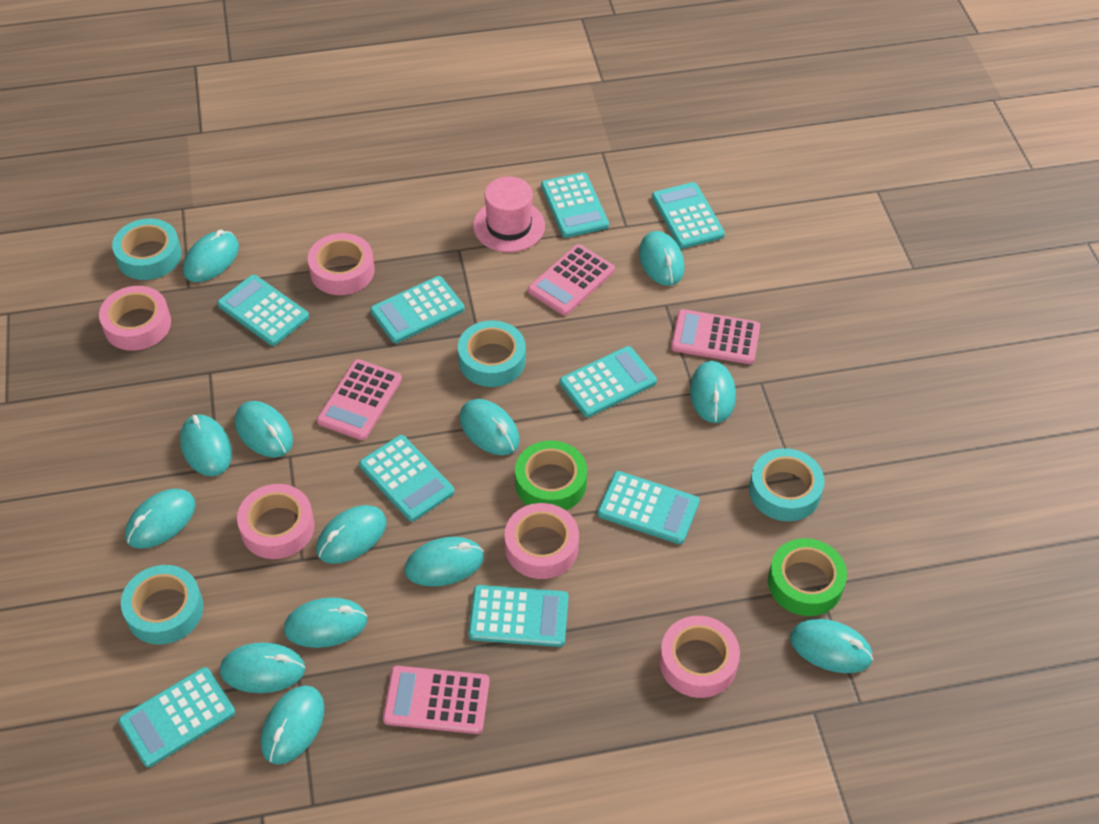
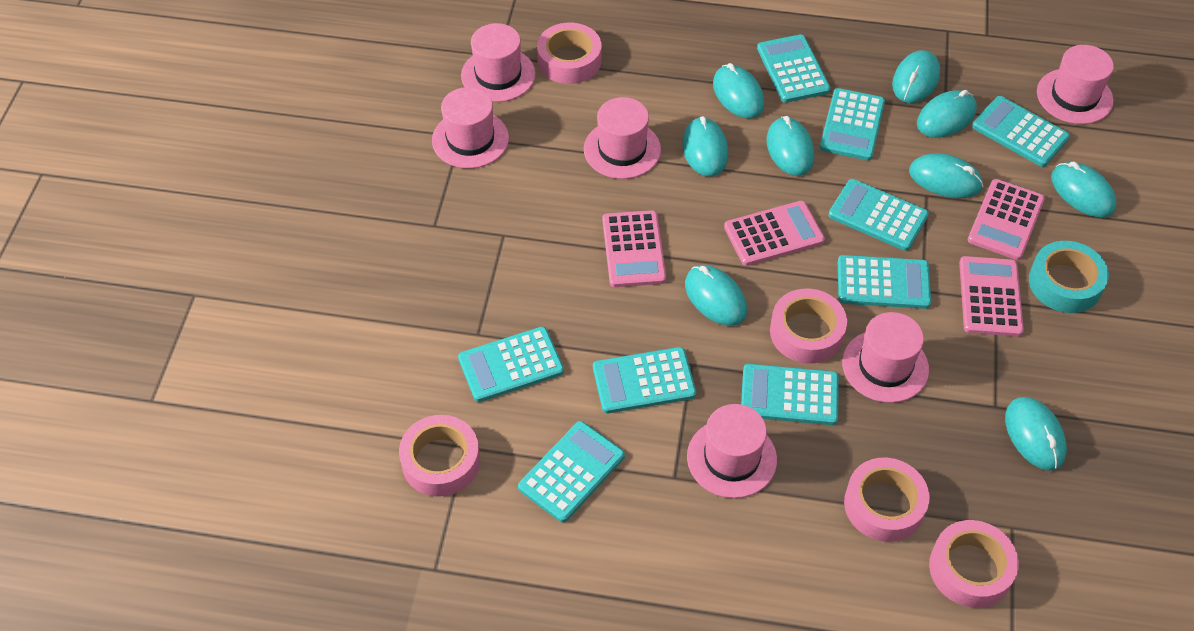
green tape: [515,441,587,510] [768,538,847,616] = 2 -> none = 0
pink hat: [473,177,545,252] = 1 -> [432,87,509,169] [461,23,536,102] [584,97,661,179] [687,404,777,498] [842,312,929,403] [1037,45,1114,124] = 6
turquoise mouse: [125,489,196,549] [180,414,232,476] [183,230,239,282] [220,642,305,693] [235,401,293,457] [261,686,325,764] [284,598,367,648] [316,505,387,564] [405,537,484,587] [460,399,520,455] [639,231,684,286] [690,361,736,423] [790,619,873,673] = 13 -> [682,116,729,177] [685,265,747,326] [713,63,764,119] [767,116,814,176] [892,50,940,103] [909,153,983,198] [917,90,977,138] [1005,397,1067,471] [1051,162,1117,217] = 9
turquoise tape: [112,218,182,280] [121,565,203,645] [458,320,526,387] [749,448,825,521] = 4 -> [1029,241,1109,313] = 1

